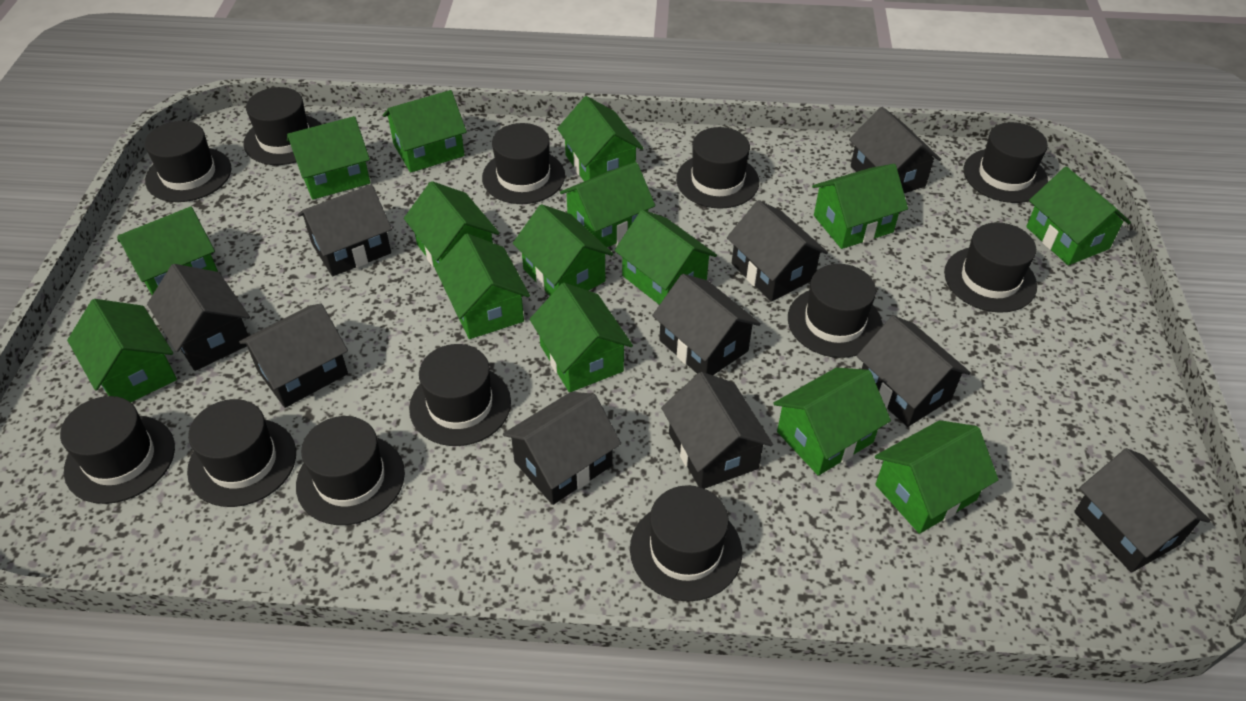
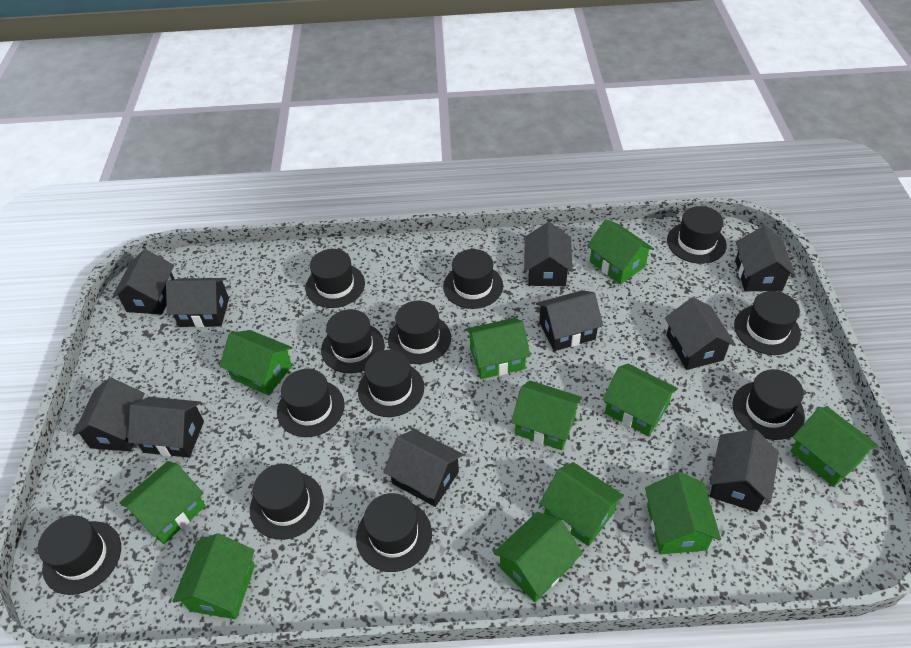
green house: [67,299,177,402] [117,207,218,295] [287,116,370,200] [383,90,467,173] [404,181,500,267] [435,234,530,339] [513,204,613,296] [530,283,633,392] [557,96,644,181] [560,162,655,247] [615,210,717,305] [773,368,891,476] [812,164,908,249] [875,420,999,534] [1026,166,1131,265] = 15 -> [119,461,206,544] [172,533,255,619] [219,330,292,395] [466,318,530,379] [493,512,583,602] [511,380,582,450] [539,462,624,546] [587,219,654,285] [603,363,678,436] [645,472,721,555] [790,407,878,487] = 11

